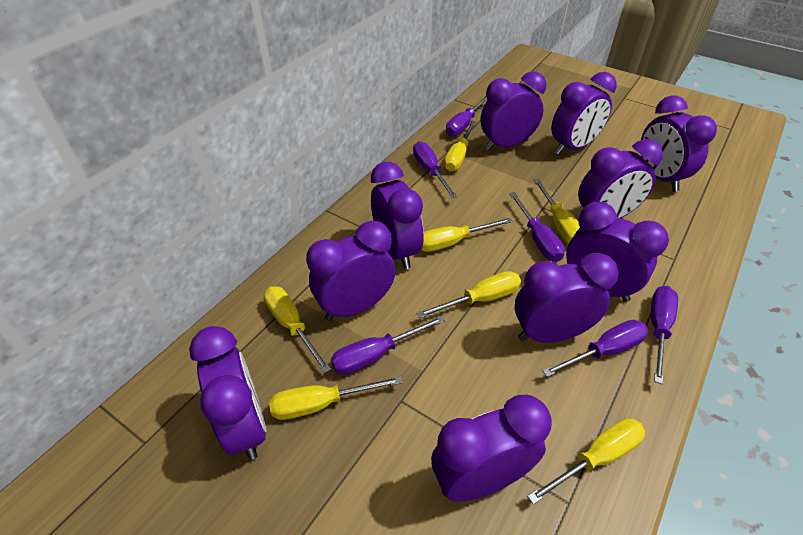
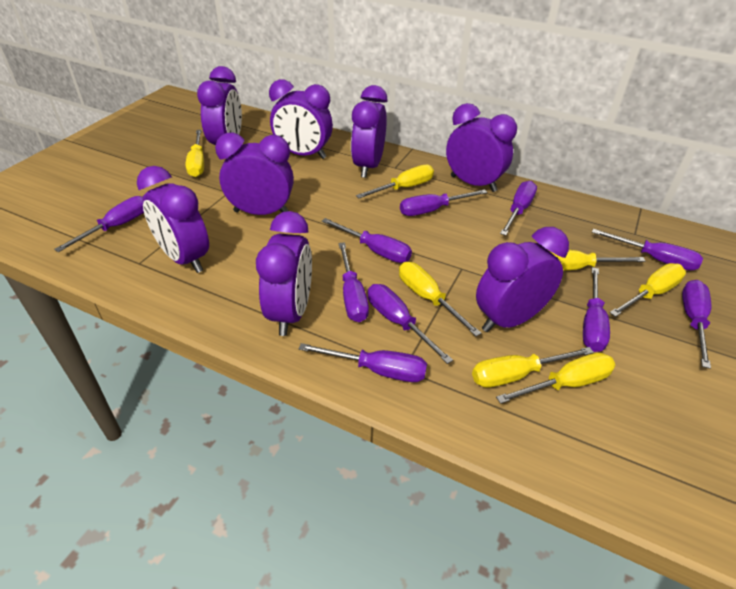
purple clock: [189,326,266,460] [306,221,395,321] [371,162,424,269] [431,395,552,502] [481,71,546,151] [515,253,619,343] [551,72,617,155] [566,202,669,302] [578,139,663,218] [641,96,717,192] = 10 -> [137,166,209,273] [197,66,242,145] [215,132,294,215] [256,211,312,336] [269,79,333,159] [351,85,387,178] [446,103,517,192] [476,227,569,332] = 8
purple screwdriver: [331,316,445,375] [413,141,457,198] [446,96,487,137] [509,192,565,262] [543,320,649,377] [651,286,678,384] = 6 -> [54,196,144,252] [299,343,427,382] [322,218,412,263] [338,242,369,322] [368,284,453,364] [400,189,488,216] [500,181,537,236] [583,267,610,352] [592,229,703,270] [682,280,711,369] = 10

